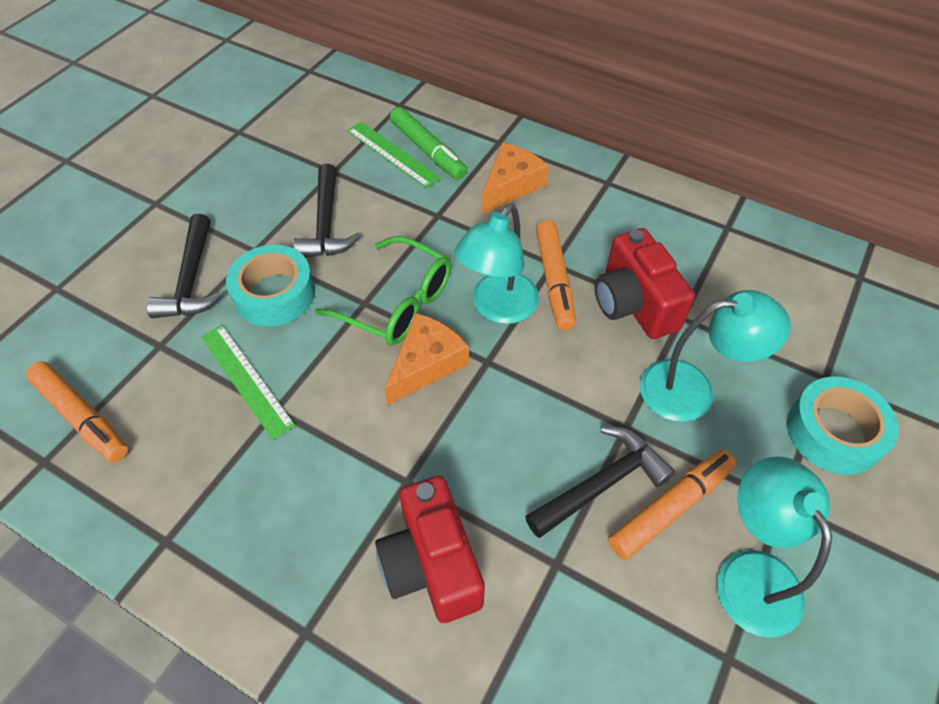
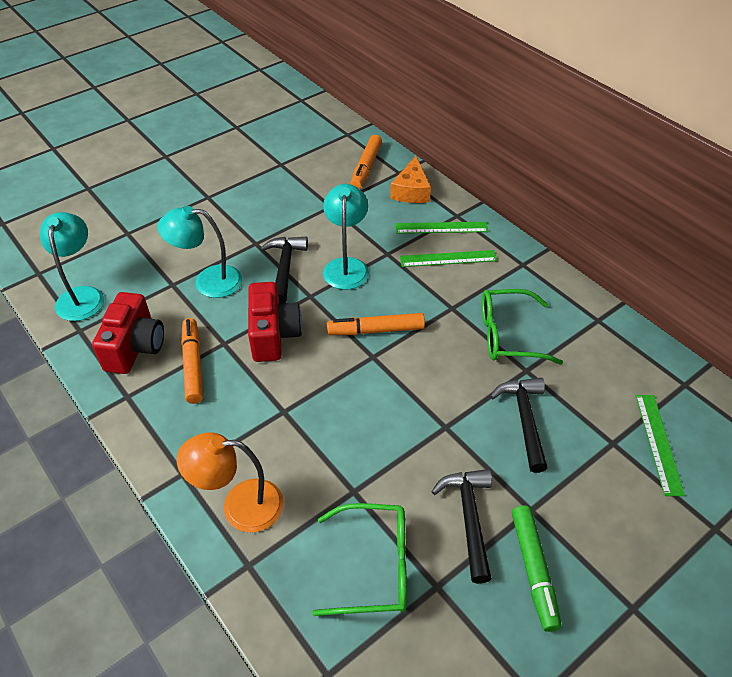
green glasses: [315,236,451,346] = 1 -> [312,503,407,616] [482,289,563,365] = 2
green ruler: [201,325,296,440] [347,122,441,188] = 2 -> [395,222,488,234] [400,250,497,267] [636,395,685,496] = 3
orange cheese: [384,313,469,405] [482,142,549,214] = 2 -> [390,156,431,203] = 1
orange lamp: none = 0 -> [177,432,284,533] = 1
turquoise tape: [226,245,315,327] [787,377,899,475] = 2 -> none = 0

